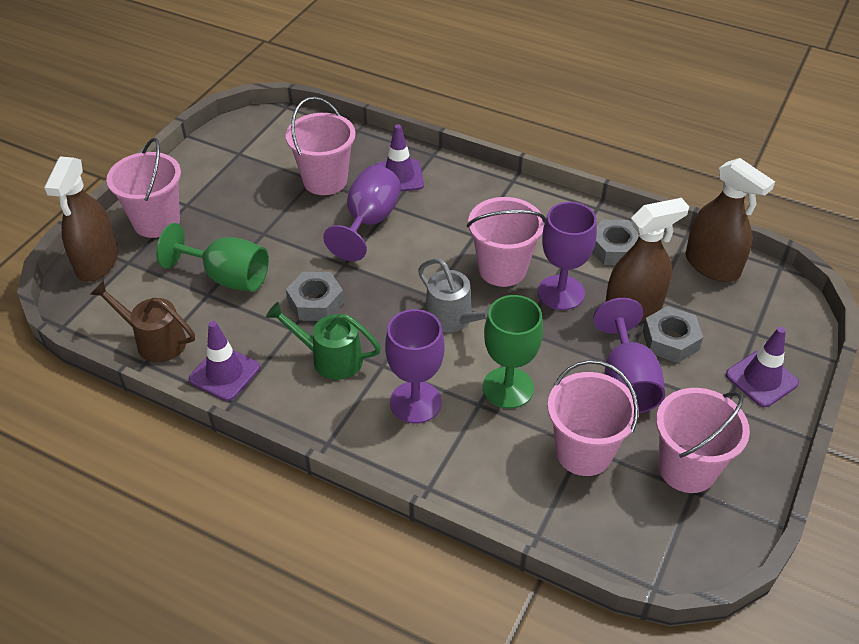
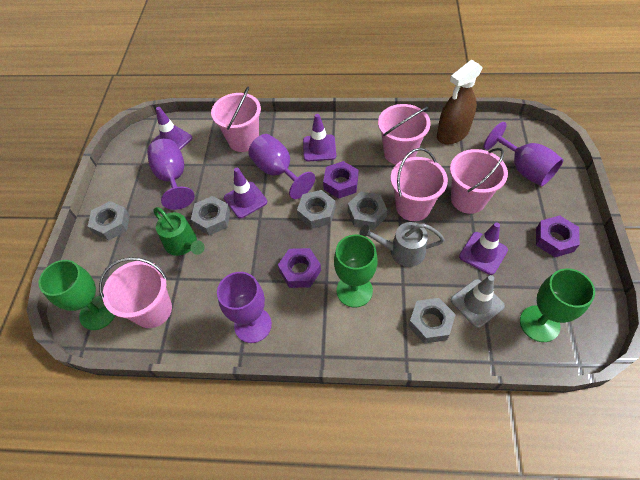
brown spray bottle: [44,156,118,282] [605,198,689,322] [685,158,775,282] = 3 -> [437,60,483,144] = 1
brown watering can: [90,280,195,362] = 1 -> none = 0
green goblet: [156,223,269,292] [483,295,543,409] = 2 -> [39,260,115,330] [334,235,378,308] [520,268,595,342] = 3
grey nut: [286,272,344,321] [592,220,639,265] [643,306,703,363] = 3 -> [88,201,130,241] [191,196,231,236] [297,190,336,229] [348,192,387,230] [408,298,456,343] = 5
grey traffic cone: none = 0 -> [451,275,505,328] = 1
purple nut: none = 0 -> [278,248,321,288] [323,161,359,199] [536,215,580,257] = 3
purple traffic cone: [189,321,260,401] [376,124,424,192] [726,327,799,407] = 3 -> [151,107,193,150] [224,168,267,218] [303,114,336,162] [459,222,508,275] = 4

